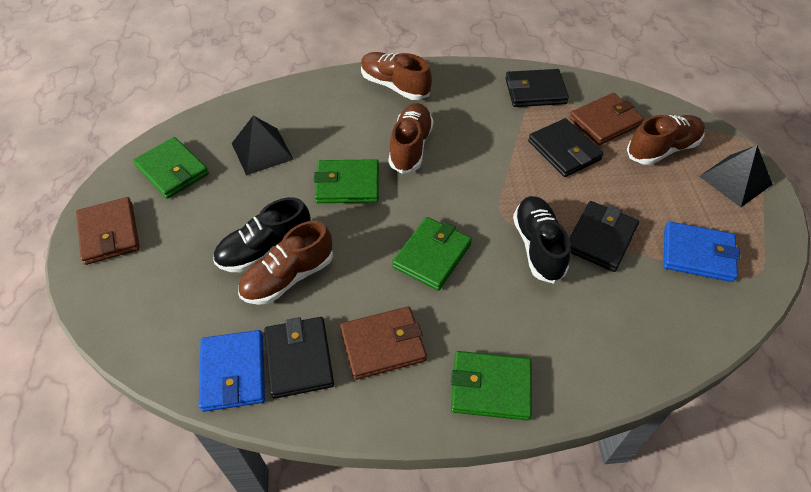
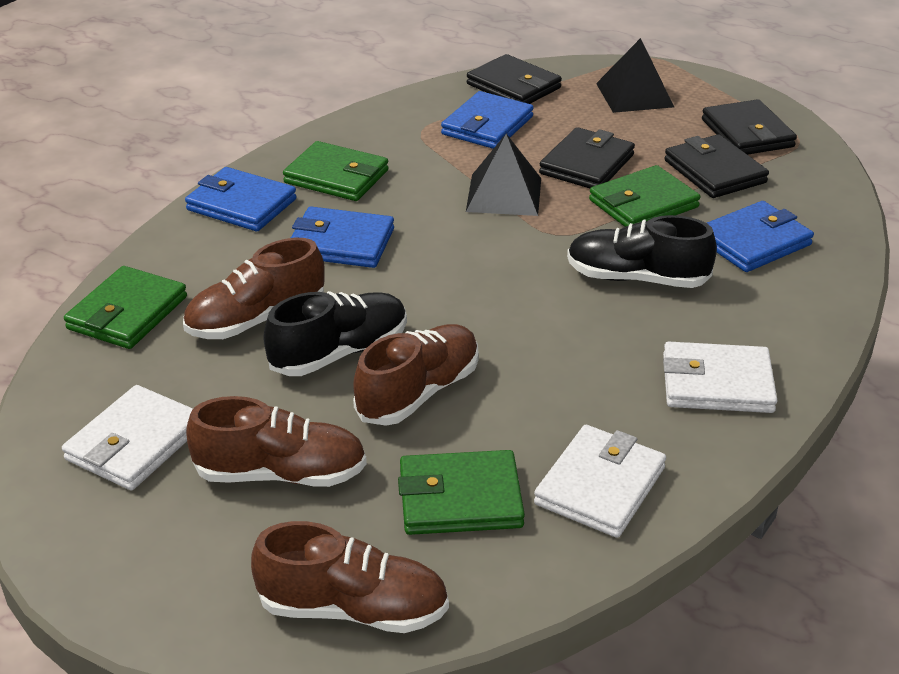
blue wallet: [199,330,265,412] [664,221,740,282] = 2 -> [185,167,297,231] [291,206,394,268] [441,91,534,149] [707,201,814,272] = 4
brown wallet: [76,197,140,265] [340,306,427,380] [569,93,644,145] = 3 -> none = 0
white wallet: none = 0 -> [62,385,193,490] [534,425,666,538] [663,342,778,413] = 3

